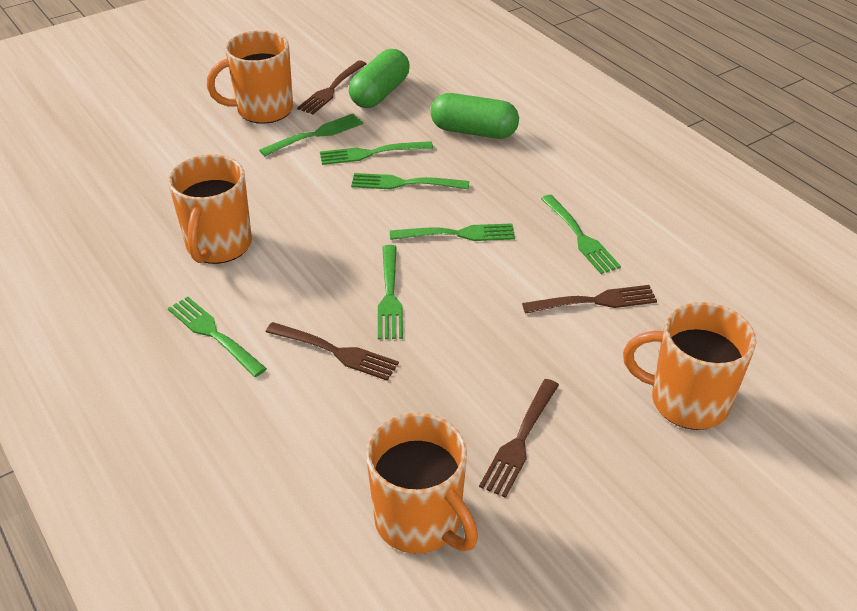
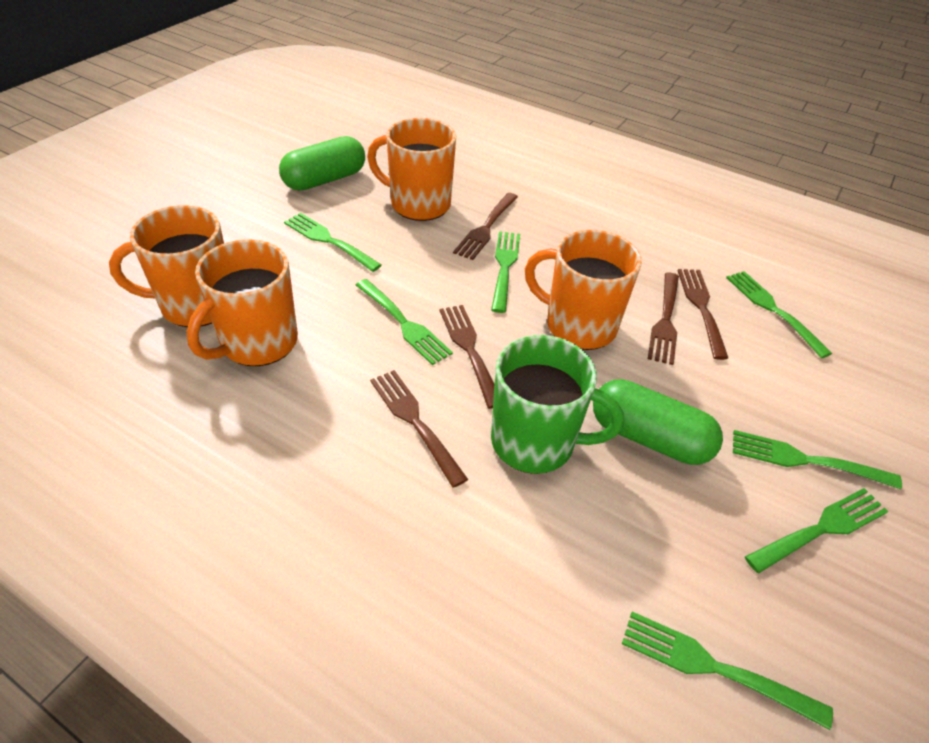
brown fork: [266,322,399,381] [297,60,367,114] [479,379,559,498] [522,285,657,314] = 4 -> [370,370,468,488] [440,305,494,409] [453,193,518,260] [648,272,679,365] [677,269,728,360] = 5
green mug: none = 0 -> [491,335,624,474] = 1

